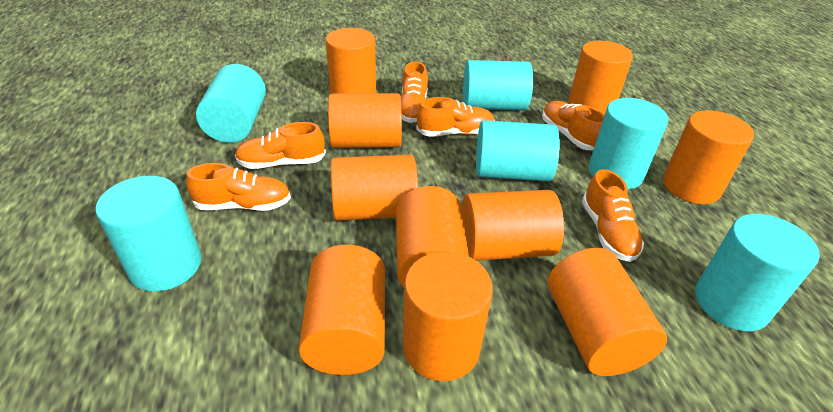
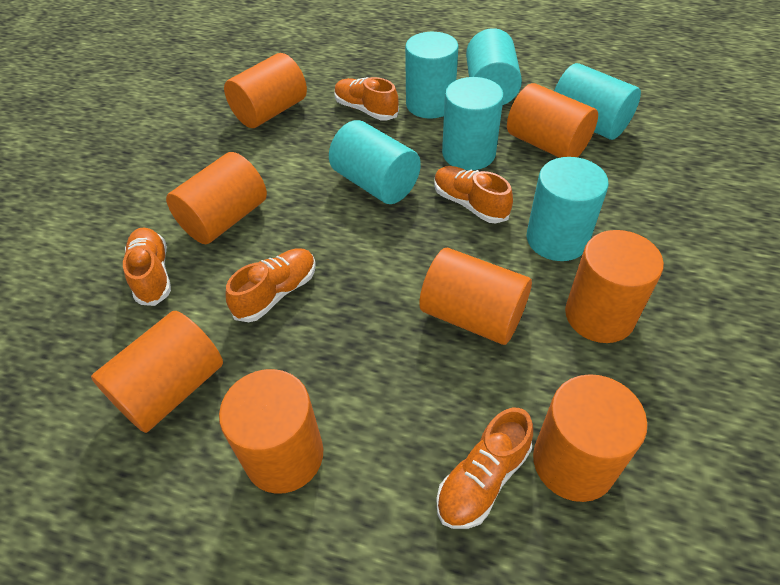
orange cylinder: [299,245,385,375] [326,28,376,94] [328,93,402,148] [331,155,418,221] [396,186,469,288] [403,251,493,381] [461,190,564,261] [548,248,667,376] [568,41,633,115] [663,110,754,204] = 10 -> [91,311,223,433] [166,152,267,244] [219,369,323,494] [224,53,307,128] [419,248,532,345] [507,83,598,158] [533,374,647,502] [565,230,664,343] = 8
orange shoe: [186,163,291,211] [235,122,326,169] [401,62,428,123] [416,97,495,137] [542,101,604,150] [582,169,644,262] = 6 -> [123,228,171,306] [226,248,316,322] [334,77,399,121] [434,166,513,223] [436,408,533,529] = 5

